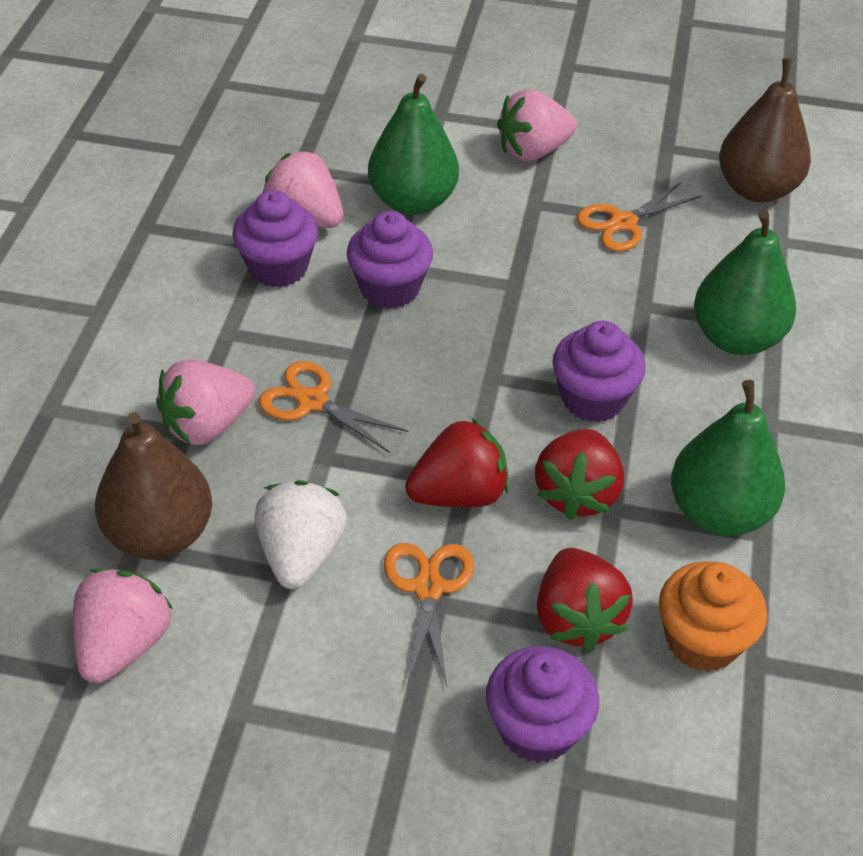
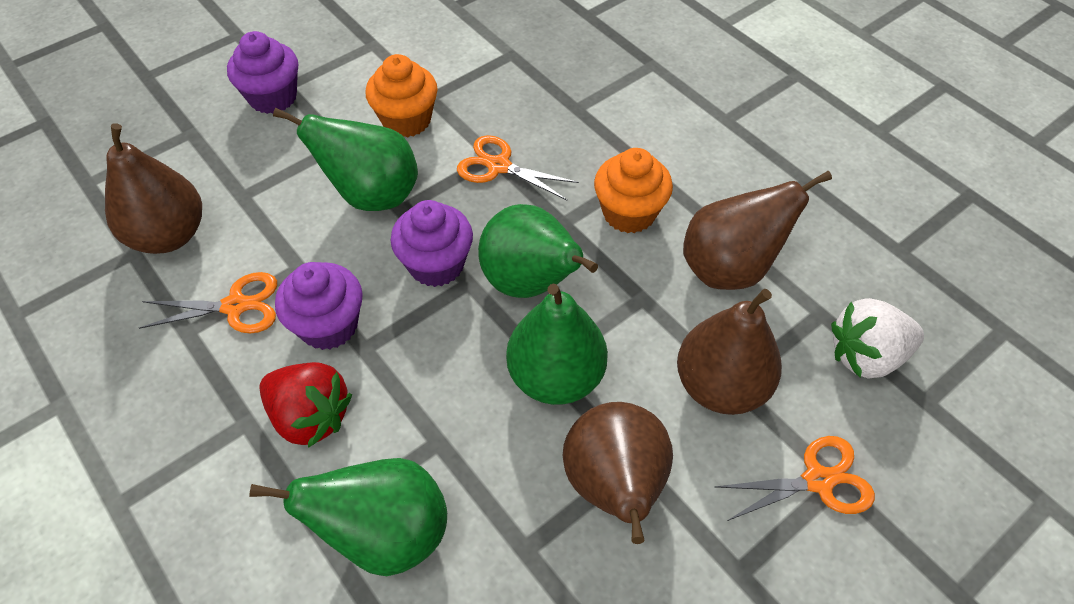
brown pear: [95,412,212,559] [719,58,811,202] = 2 -> [105,123,202,254] [563,402,673,544] [677,289,782,415] [683,171,832,290] = 4
green pear: [368,74,459,215] [671,380,785,536] [694,210,796,355] = 3 -> [249,458,447,576] [273,108,418,211] [478,204,598,298] [506,284,608,405] = 4
orange cupcake: [659,561,767,672] = 1 -> [365,54,438,137] [594,148,673,233] = 2
pink strawberry: [73,568,173,683] [156,360,255,445] [263,150,344,228] [497,89,577,161] = 4 -> none = 0
purple cupcake: [232,190,318,288] [347,211,433,309] [486,646,599,763] [553,321,645,422] = 4 -> [227,31,298,114] [275,262,363,350] [391,200,473,287] = 3
red strawberry: [405,418,509,508] [535,429,624,520] [537,548,633,651] = 3 -> [259,362,352,448] = 1

